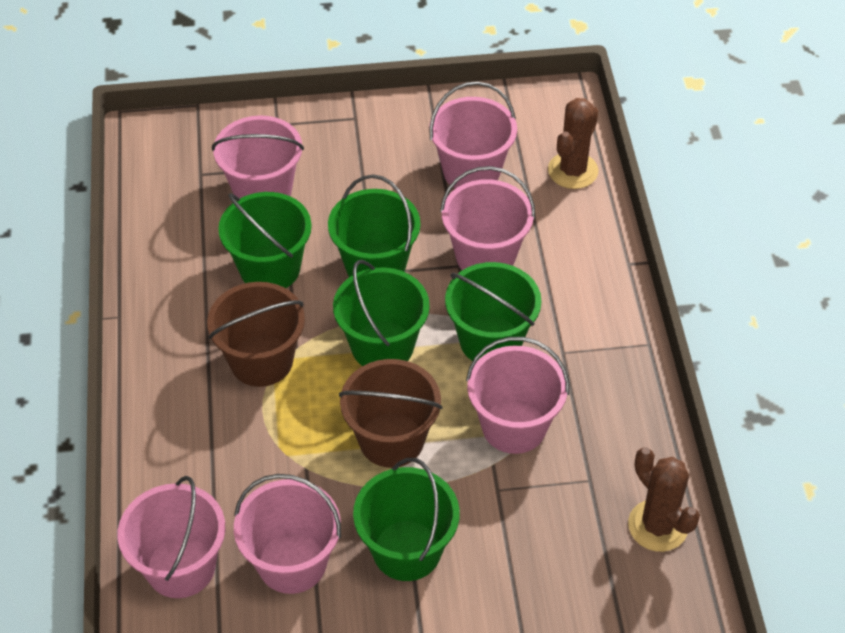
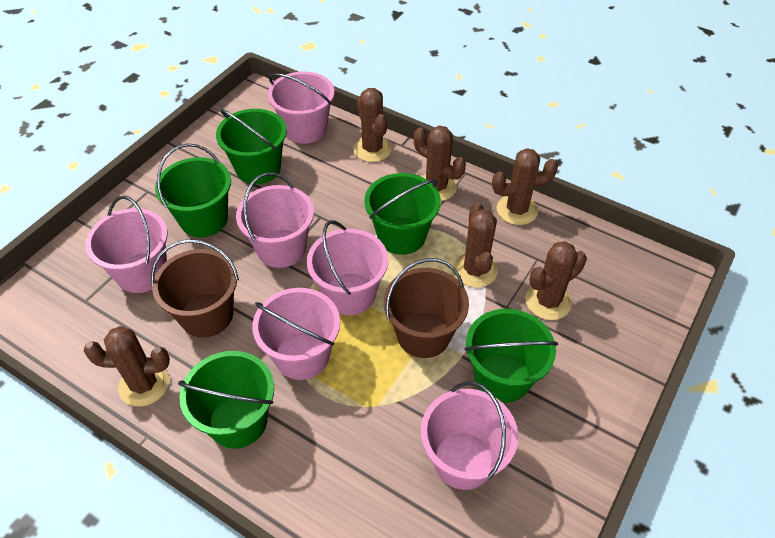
brown cactus: [548,98,599,189] [628,448,700,552] = 2 -> [84,326,170,407] [353,88,392,162] [414,125,466,201] [453,202,498,288] [492,148,558,225] [526,241,587,320] = 6

